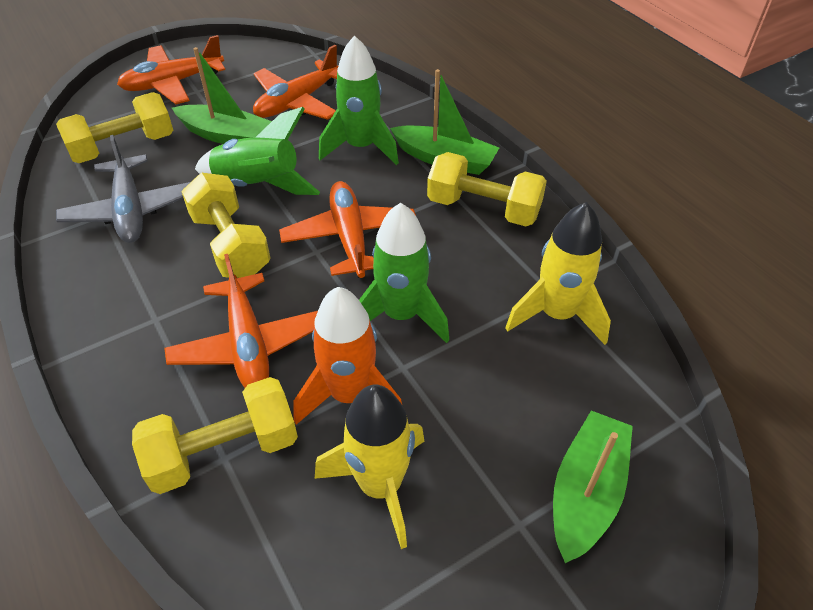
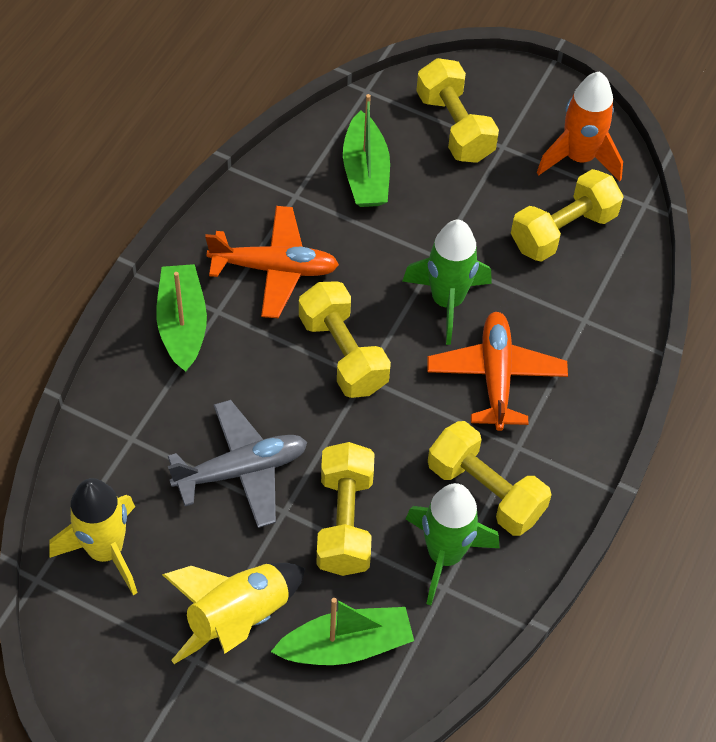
green rocket: [195,107,320,195] [319,35,399,165] [359,203,449,343] = 3 -> [402,220,492,345] [406,483,500,605] = 2
orange plane: [117,35,225,104] [164,254,318,388] [253,45,338,120] [279,181,416,278] = 4 -> [205,206,339,318] [427,312,568,431] = 2
yellow dumbbell: [56,92,173,163] [132,377,298,494] [181,173,271,278] [427,152,547,226] = 4 -> [299,281,391,398] [317,442,375,576] [416,58,499,163] [428,421,552,536] [511,169,624,262] = 5

